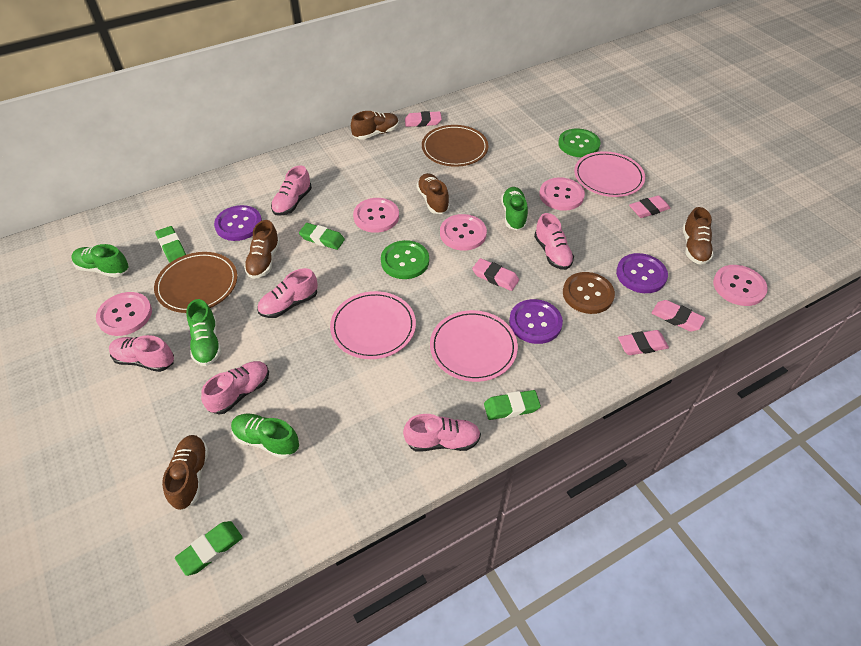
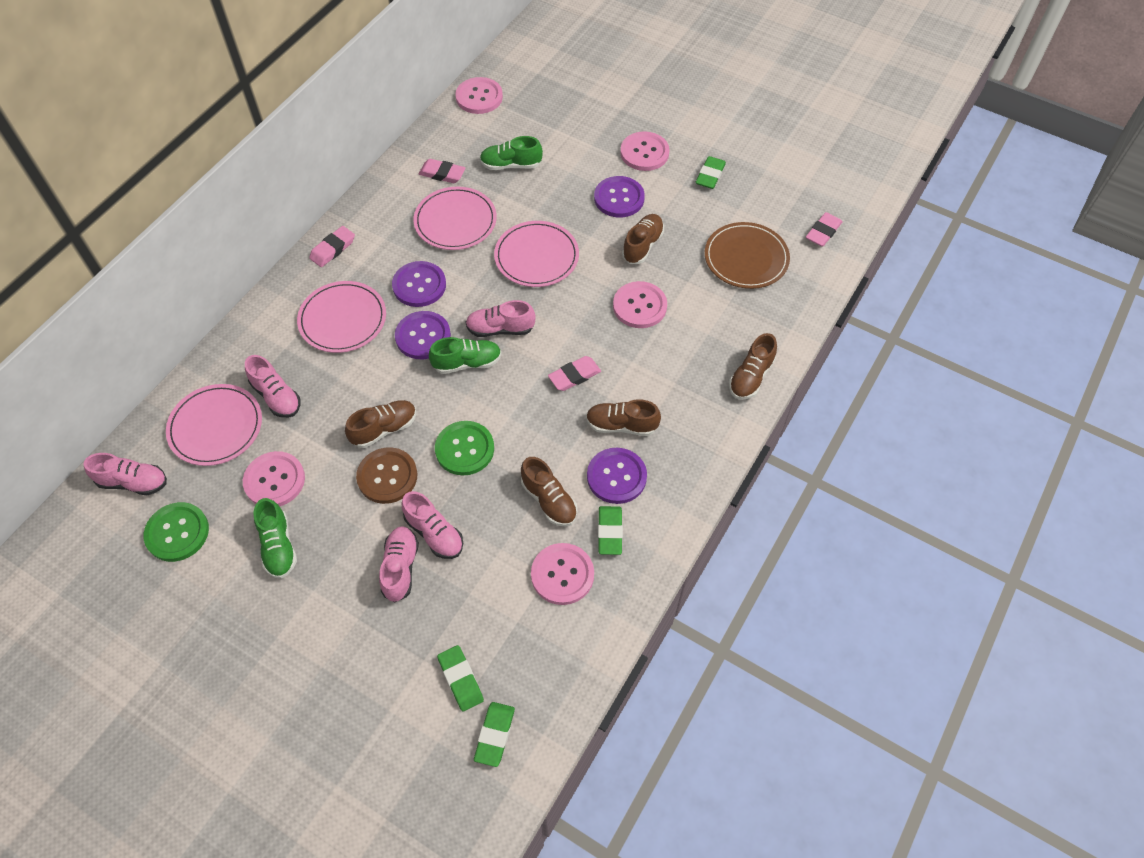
brown plate: [154,252,237,313] [422,125,489,167] = 2 -> [705,222,790,289] = 1
green shoe: [71,244,129,277] [186,299,222,366] [231,414,299,459] [501,187,528,230] = 4 -> [253,498,297,579] [429,337,502,374] [480,136,543,170] = 3
pink eraser: [405,111,442,127] [472,258,519,291] [618,330,669,355] [629,195,670,218] [651,300,706,331] = 5 -> [309,226,355,267] [419,159,466,183] [548,356,601,391] [806,212,843,247] = 4
pink plate: [330,291,416,359] [430,310,518,382] [574,151,645,197] = 3 -> [166,384,262,466] [297,281,386,353] [414,187,497,250] [494,221,579,287] = 4
pink shoe: [109,335,174,372] [201,361,269,414] [257,268,318,318] [271,165,312,216] [403,414,481,451] [534,213,574,270] = 6 -> [83,453,167,495] [245,355,301,418] [379,526,419,602] [401,491,463,559] [465,300,536,337] = 5
purple button: [214,205,262,241] [509,299,563,344] [616,253,668,293] = 3 -> [392,261,446,307] [395,311,451,359] [587,448,647,504] [594,176,645,218] = 4

